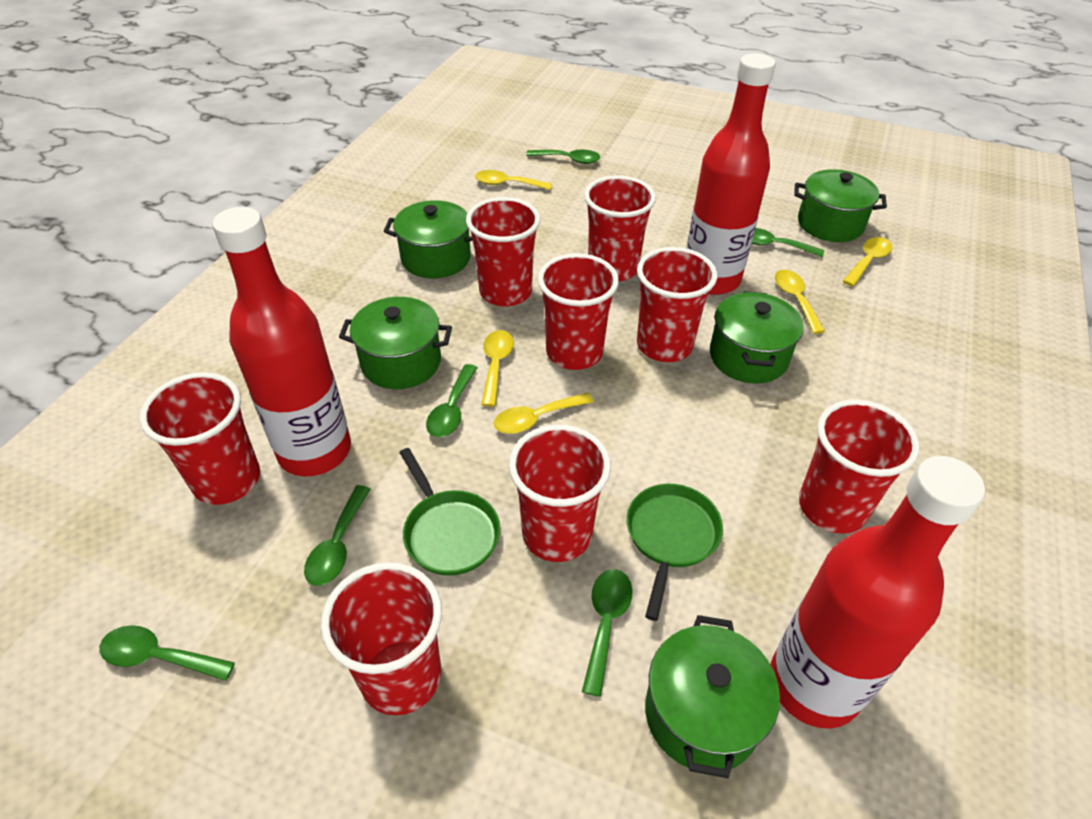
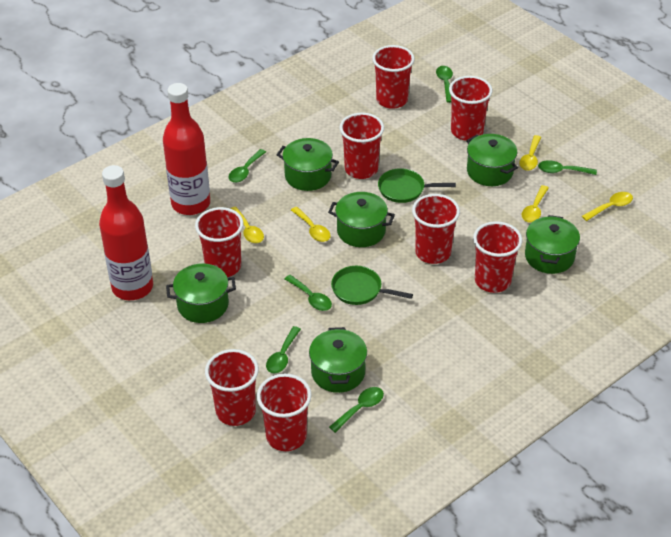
green pot: [339,297,452,389] [384,200,473,279] [645,615,780,778] [710,291,804,384] [794,169,887,242] = 5 -> [166,263,236,323] [277,138,339,191] [309,327,367,393] [328,192,395,247] [466,134,518,186] [525,215,580,274] = 6
red bottle: [212,207,351,476] [686,53,776,295] [770,456,985,729] = 3 -> [99,165,153,300] [163,83,210,215] = 2

